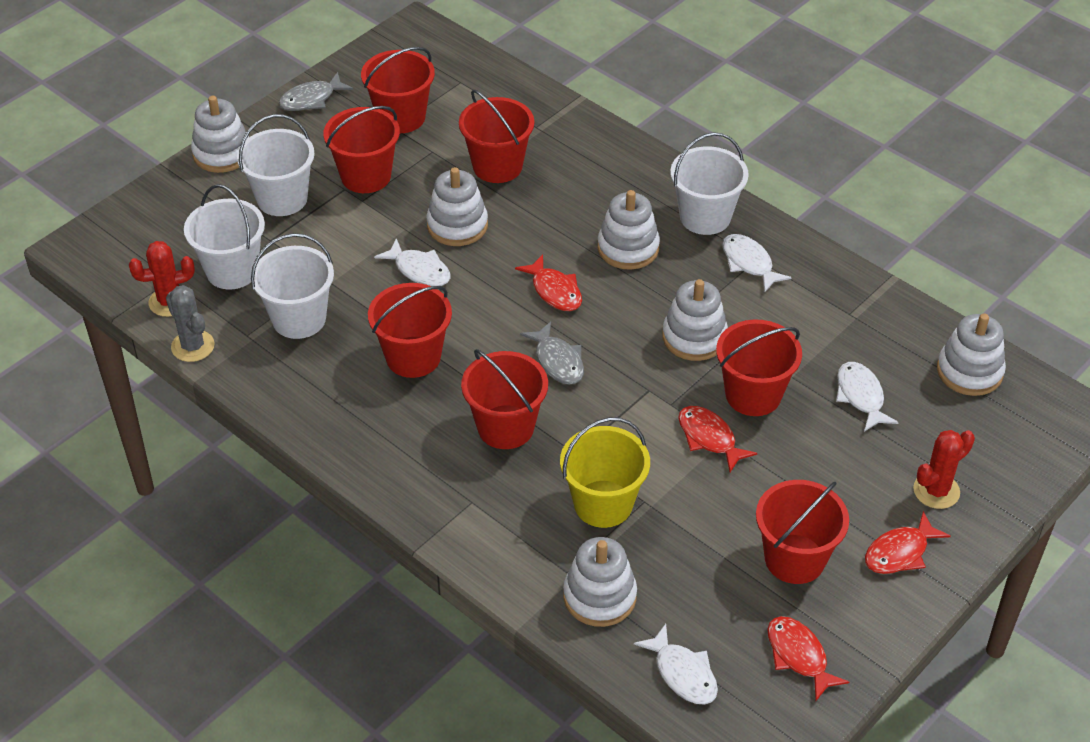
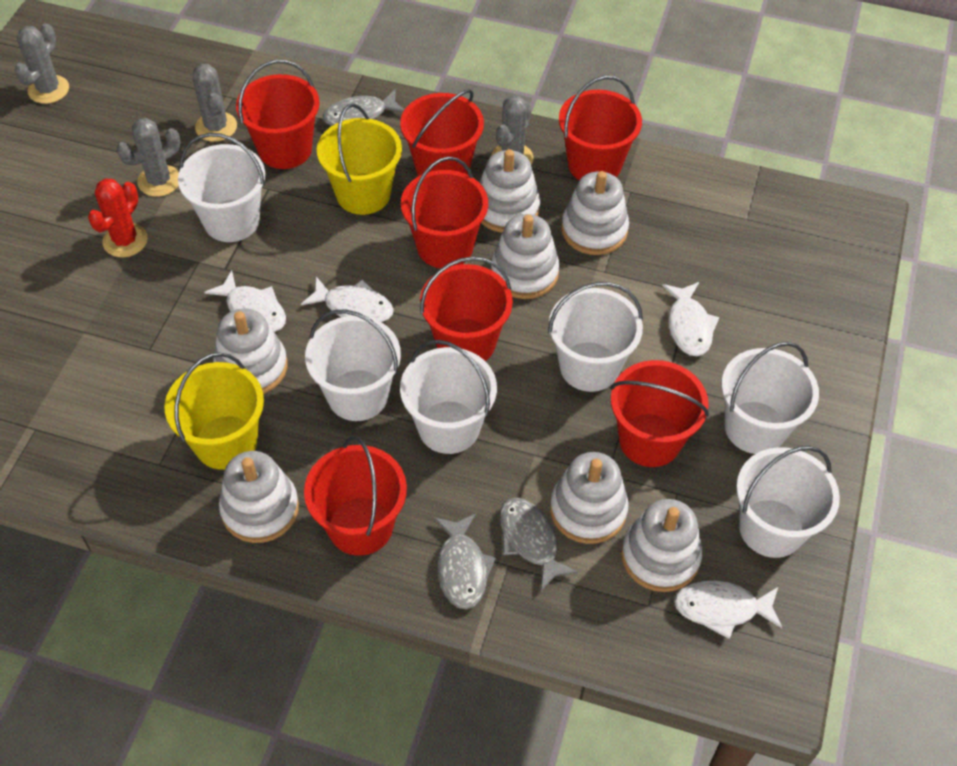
grey cactus: [166,285,215,362] = 1 -> [15,23,69,104] [117,118,180,197] [193,64,237,142] [491,96,533,165] = 4
grey fish: [279,72,353,111] [520,321,584,385] = 2 -> [323,89,405,126] [434,513,496,609] [500,498,579,591] = 3
red cactus: [129,241,195,317] [913,430,975,509] = 2 -> [88,178,148,258] = 1
red fish: [515,254,582,311] [678,406,757,472] [767,616,849,701] [865,511,951,574] = 4 -> none = 0
white bucket: [184,184,265,289] [237,114,315,216] [251,233,334,339] [670,132,749,235] = 4 -> [178,133,265,242] [305,310,401,421] [400,340,497,454] [548,282,643,392] [721,342,819,454] [736,446,840,558] = 6
white stacking toy: [191,96,249,173] [426,167,488,246] [563,537,637,627] [598,190,660,270] [662,279,728,361] [937,314,1006,396] = 6 -> [213,308,288,394] [219,451,299,543] [479,149,540,233] [491,214,560,299] [550,452,629,544] [562,171,629,255] [621,499,702,592] = 7
yellow bucket: [560,417,650,528] = 1 -> [165,352,264,470] [317,104,402,215] = 2

